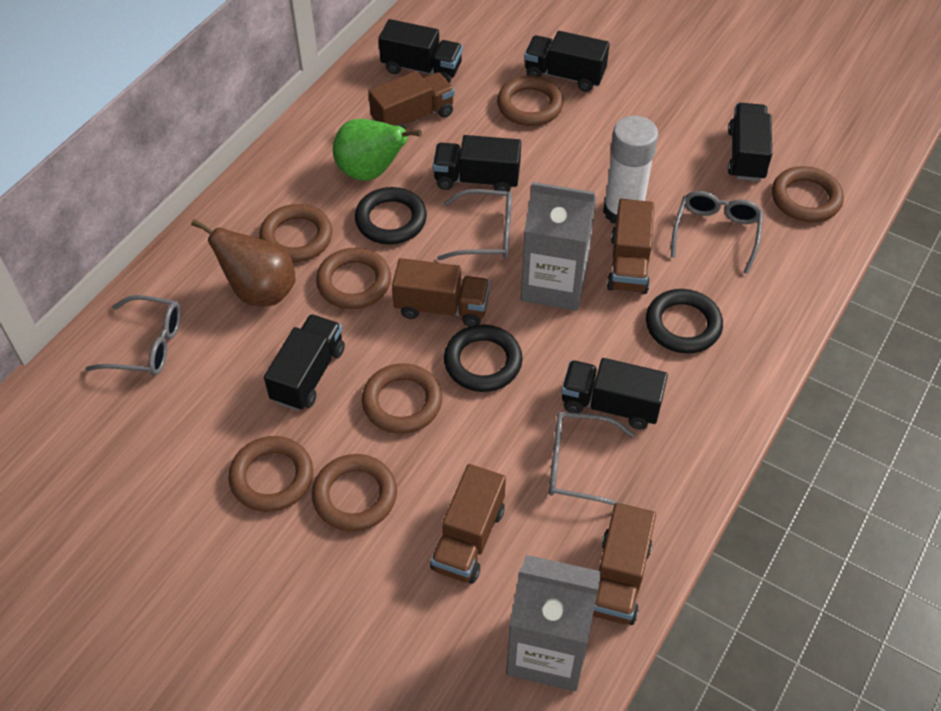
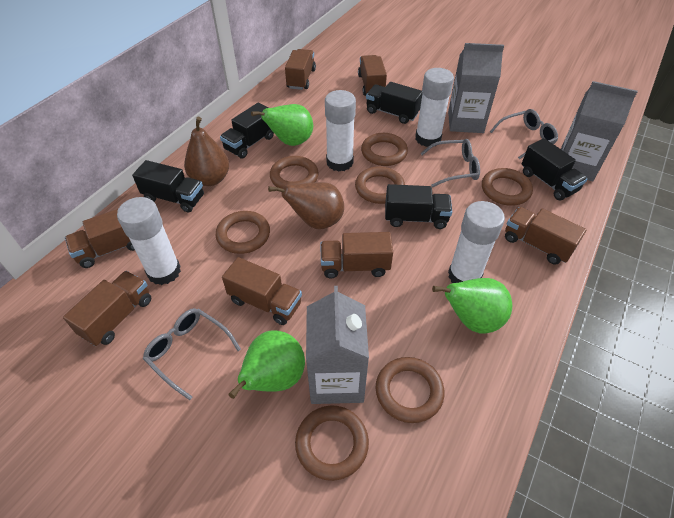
black ring: [355,187,427,244] [444,325,523,392] [646,289,723,353] = 3 -> none = 0
black truck: [264,314,345,411] [378,19,463,83] [433,135,521,192] [524,31,610,92] [561,358,668,429] [728,103,772,181] = 6 -> [132,160,204,212] [220,102,274,158] [366,82,423,124] [385,184,452,229] [522,138,588,200] = 5
brown pear: [191,219,295,306] = 1 -> [184,117,229,186] [268,182,344,229] = 2
brown truck: [368,71,455,129] [392,258,490,327] [430,464,506,584] [593,503,656,625] [607,199,654,294] = 5 -> [63,271,151,346] [65,209,135,268] [222,257,302,325] [285,49,316,90] [320,232,393,278] [358,55,387,96] [505,207,586,264] = 7
green pear: [333,119,422,181] = 1 -> [228,330,305,399] [251,104,313,146] [432,278,512,334] = 3
grey carton: [506,555,601,691] [521,182,597,311] = 2 -> [306,286,369,404] [448,43,504,133] [561,81,638,181] = 3
grey glasses: [85,295,181,376] [437,189,512,260] [549,412,635,505] [671,191,764,274] = 4 -> [143,308,241,400] [420,139,480,187] [490,109,558,159] = 3
white glue stick: [603,116,658,224] = 1 -> [117,197,181,285] [325,90,356,171] [415,68,454,147] [448,201,505,283] = 4

